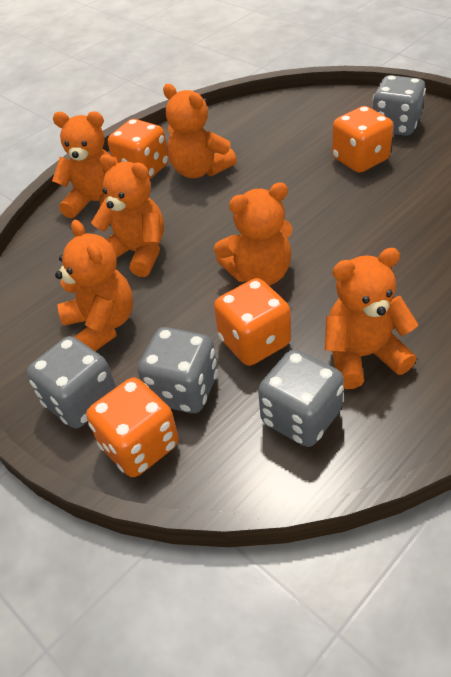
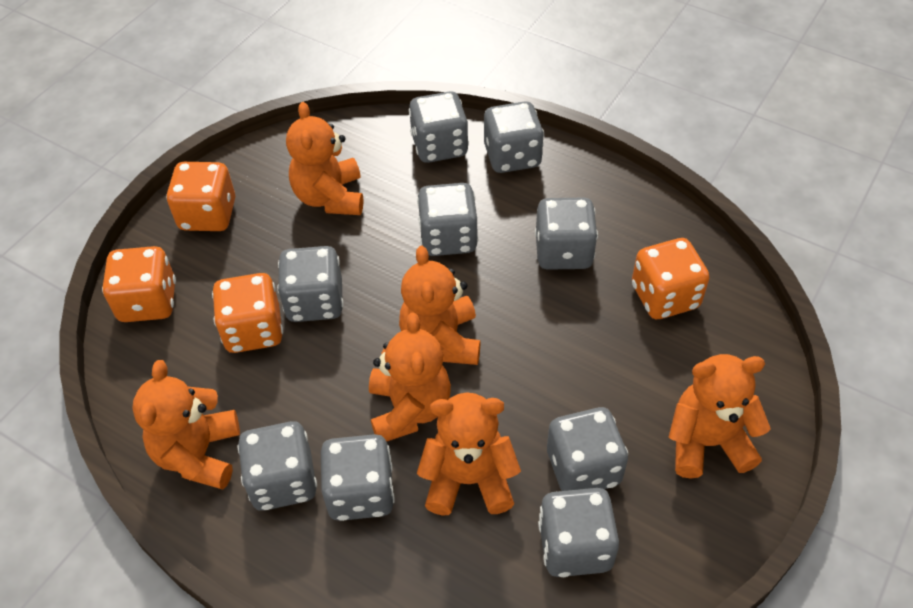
grey dice: [27,336,116,428] [138,327,218,413] [258,349,344,447] [373,75,426,136] = 4 -> [238,421,317,511] [277,246,344,322] [321,434,395,521] [409,91,469,163] [417,183,478,256] [484,101,544,173] [535,197,598,270] [538,488,619,577] [547,407,628,491] = 9

